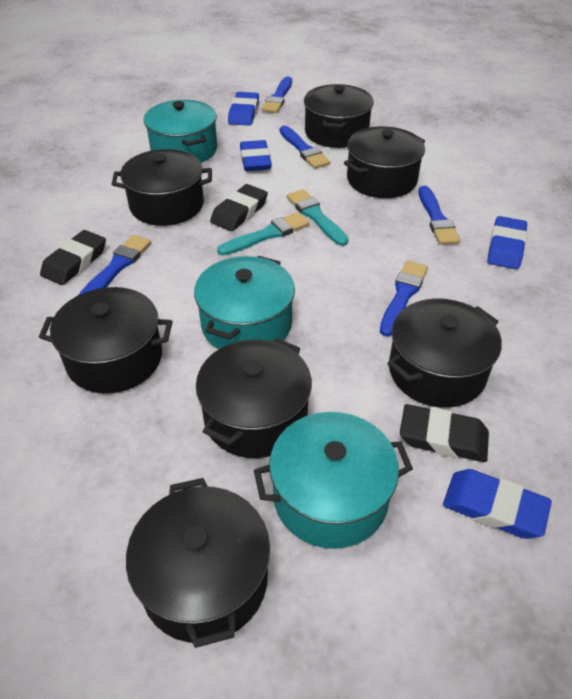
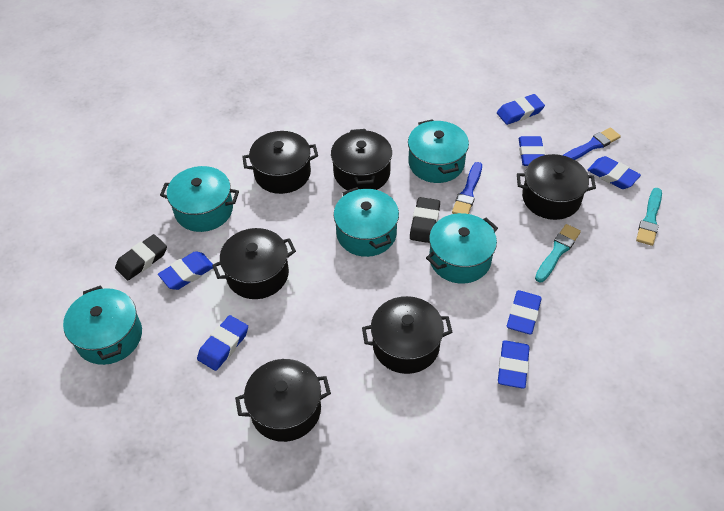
black eraser: [40,230,106,285] [210,184,268,231] [400,404,489,462] = 3 -> [115,234,167,280] [410,197,440,243] = 2
black pot: [39,287,172,394] [112,149,212,226] [126,478,270,648] [196,338,312,458] [304,84,374,148] [344,126,425,198] [388,298,502,408] = 7 -> [212,228,296,299] [235,359,331,442] [242,131,318,194] [331,129,392,190] [362,296,452,374] [517,154,596,220] = 6
blue brush: [79,235,151,295] [261,77,292,113] [280,125,330,169] [380,261,428,336] [419,186,461,245] = 5 -> [452,162,482,214] [563,128,621,160] = 2
blue eraser: [228,92,259,126] [240,140,272,171] [443,469,552,539] [487,216,527,269] = 4 -> [158,251,213,290] [197,315,248,371] [497,94,545,125] [498,340,530,389] [507,290,542,335] [518,136,545,166] [588,156,641,189] = 7
turquoise pot: [144,100,217,163] [194,256,295,349] [254,412,413,549] = 3 -> [63,285,142,365] [160,166,239,232] [334,187,399,257] [408,119,469,183] [426,213,498,284] = 5

